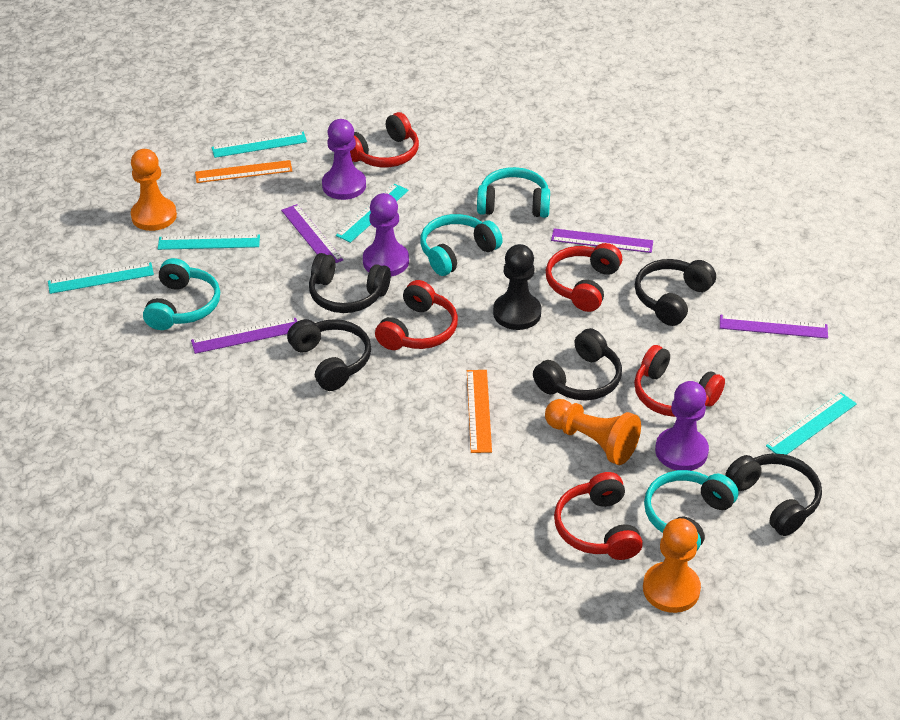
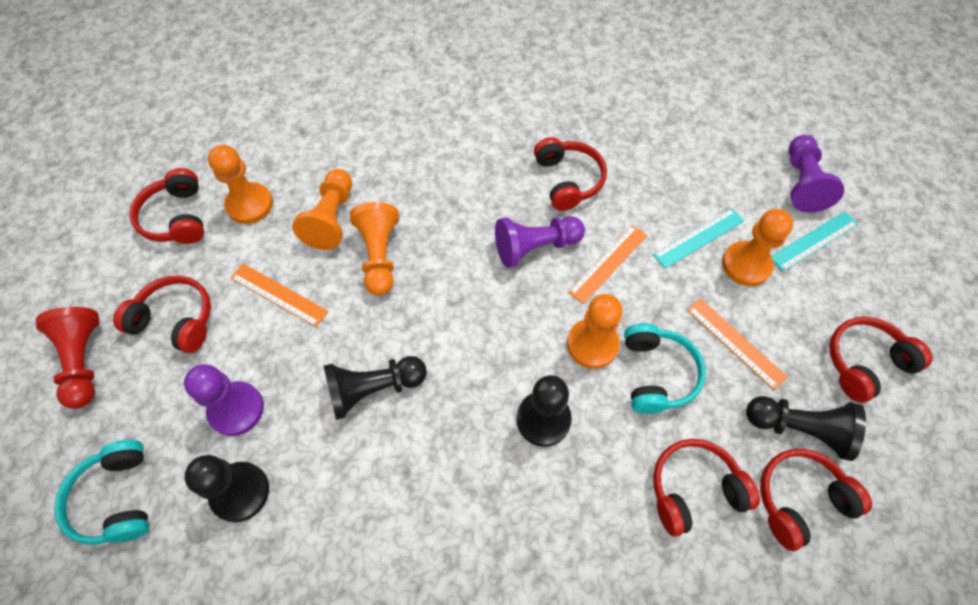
black headphones: [287,319,371,391] [309,253,391,313] [533,328,622,401] [635,259,716,326] [725,453,822,536] = 5 -> none = 0
black pawn: [493,244,542,330] = 1 -> [184,455,269,522] [324,356,427,420] [516,375,572,447] [746,396,866,461] = 4
orange pawn: [131,149,177,231] [545,399,641,465] [643,518,701,613] = 3 -> [208,145,273,224] [292,169,352,250] [350,202,399,296] [567,294,622,369] [722,209,793,286] = 5
orange ruler: [195,160,292,183] [467,370,492,453] = 2 -> [231,264,328,327] [568,225,647,304] [687,298,788,390] = 3
purple ruler: [191,318,297,354] [281,204,343,263] [551,228,653,253] [720,315,828,339] = 4 -> none = 0
red headphones: [350,112,419,167] [375,280,458,350] [546,243,622,312] [554,472,643,560] [634,345,725,417] = 5 -> [113,275,211,353] [129,168,204,244] [534,137,607,211] [653,439,760,536] [760,449,872,551] [830,317,933,403] = 6
red pawn: none = 0 -> [36,307,99,409] = 1
turquoise headphones: [143,258,220,330] [420,214,503,276] [477,167,550,218] [644,470,739,550] = 4 -> [54,440,149,545] [624,323,706,414] = 2
turquoise ruler: [48,262,154,294] [158,234,260,250] [212,132,307,158] [336,184,409,243] [766,392,857,455] = 5 -> [653,208,744,269] [772,211,859,272] = 2

